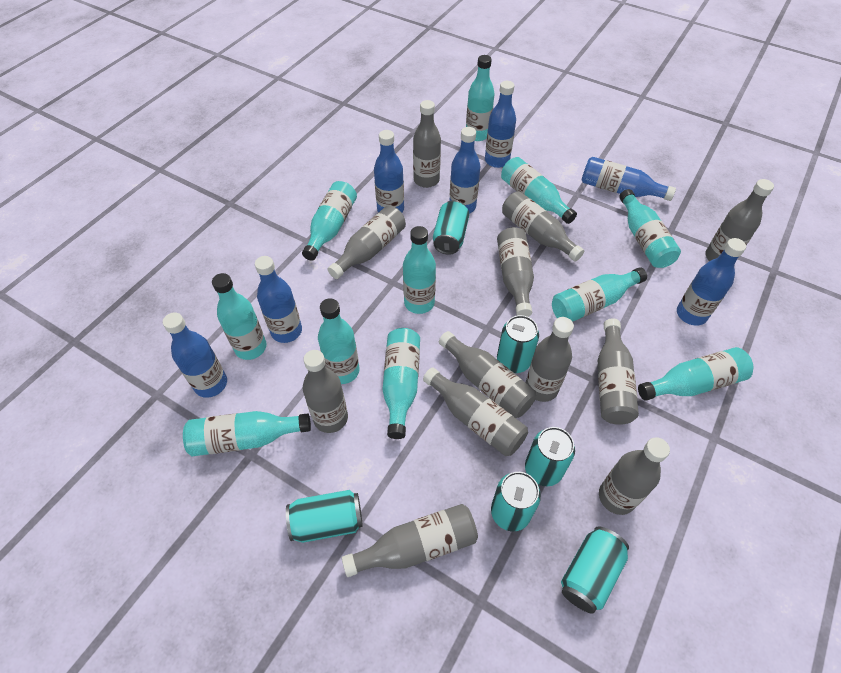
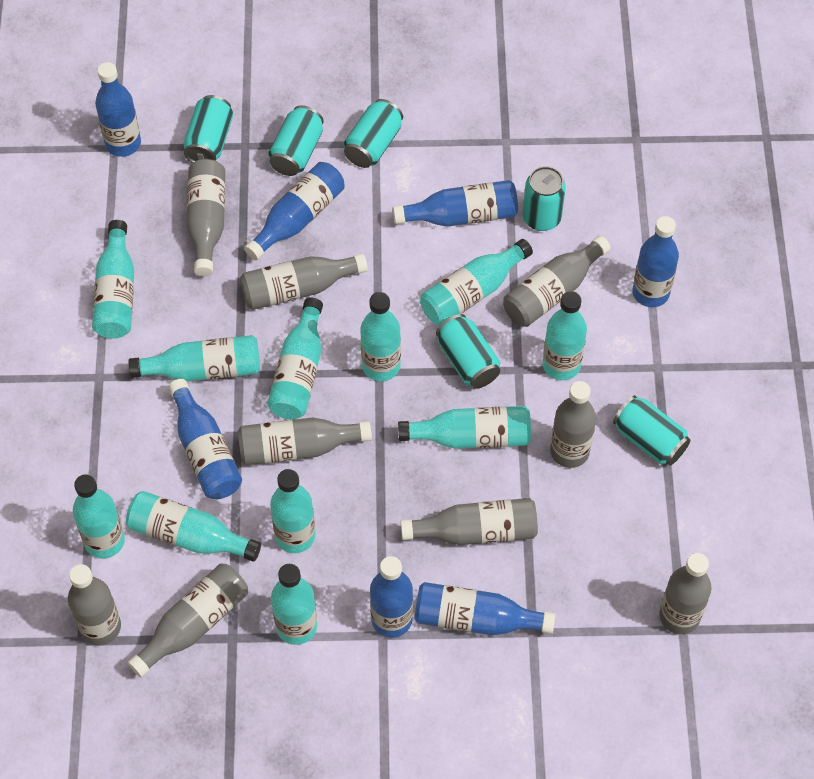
grey bottle: [303,350,348,433] [327,206,406,279] [342,504,478,577] [413,100,441,188] [423,367,528,456] [439,331,536,418] [497,227,534,317] [502,191,584,261] [526,317,574,402] [598,319,639,425] [599,437,670,515] [705,179,774,261] = 12 -> [68,564,121,646] [128,564,248,677] [186,159,225,276] [238,418,372,465] [240,253,368,310] [400,498,538,545] [503,236,610,327] [550,381,596,468] [659,553,712,634] = 9

